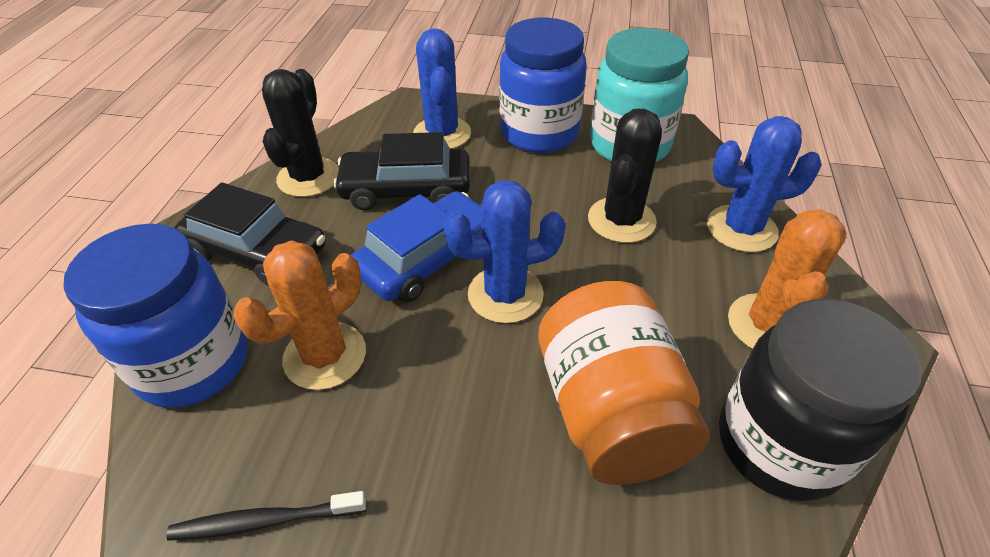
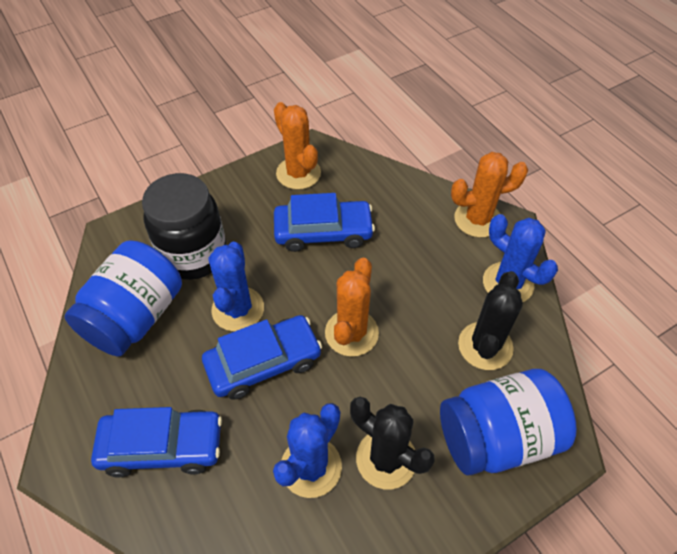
black car: [175,182,326,286] [333,132,470,211] = 2 -> none = 0
black toothbrush: [166,491,366,541] = 1 -> none = 0
blue car: [351,191,482,303] = 1 -> [91,407,222,478] [202,315,322,400] [274,193,375,252] = 3
orange cactus: [234,240,366,390] [728,209,847,349] = 2 -> [274,102,321,190] [325,257,379,357] [451,152,528,238] = 3
orange jar: [538,281,709,485] = 1 -> none = 0
turquoise jar: [590,28,689,162] = 1 -> none = 0

